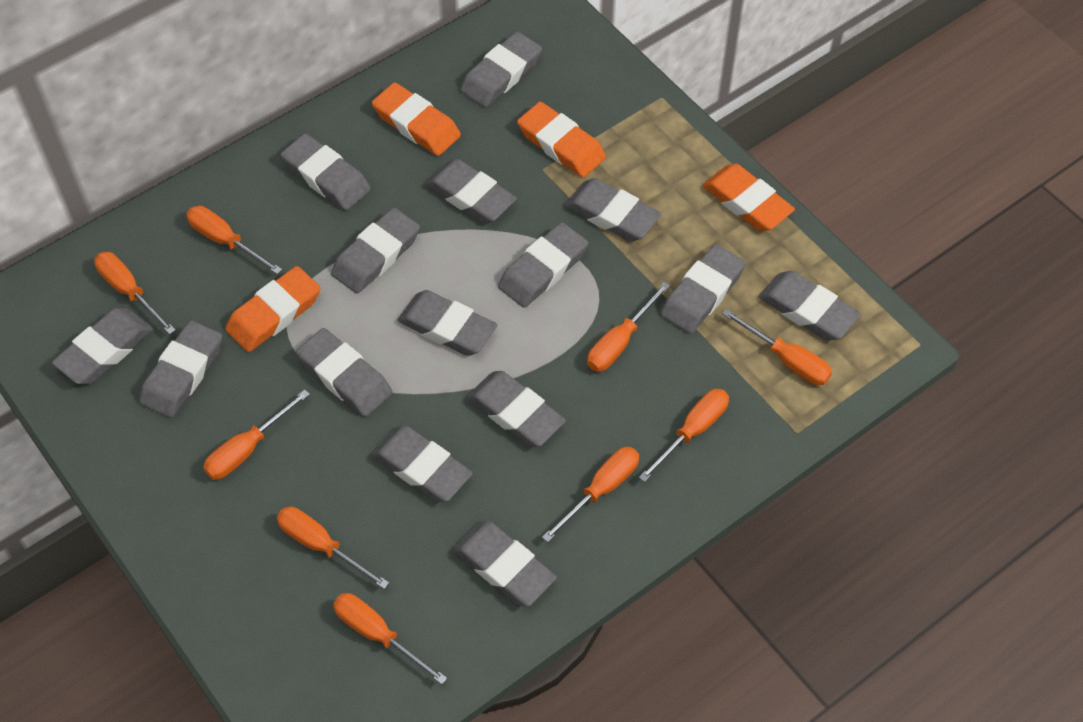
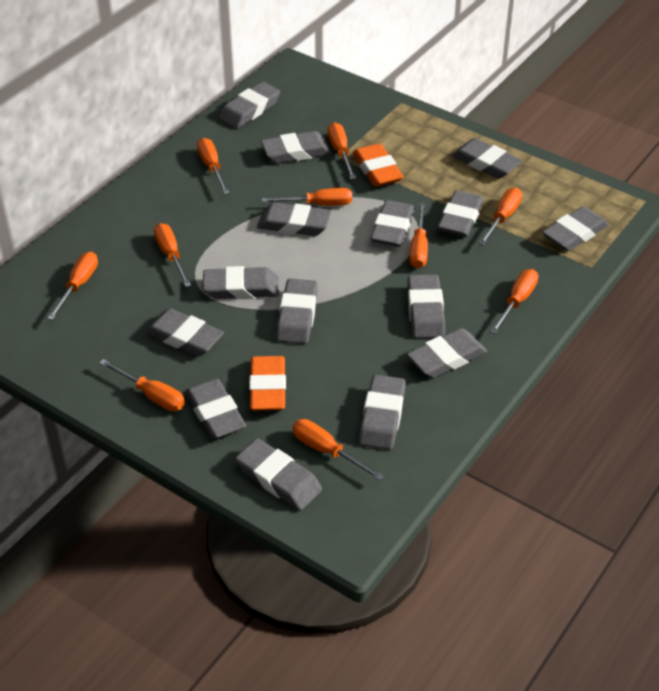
orange eraser: [225,266,320,352] [372,82,461,156] [517,102,606,178] [702,164,795,231] = 4 -> [249,356,286,411] [352,143,403,187] = 2
orange screwdriver: [94,252,176,335] [186,206,282,275] [203,390,310,480] [277,507,389,589] [333,593,447,684] [542,447,639,542] [587,282,670,372] [639,389,729,482] [722,309,832,385] = 9 -> [47,252,98,320] [99,359,185,411] [154,223,191,287] [197,138,229,194] [262,188,352,206] [292,419,384,481] [328,122,356,179] [410,203,428,268] [479,188,522,246] [490,269,538,334] = 10

